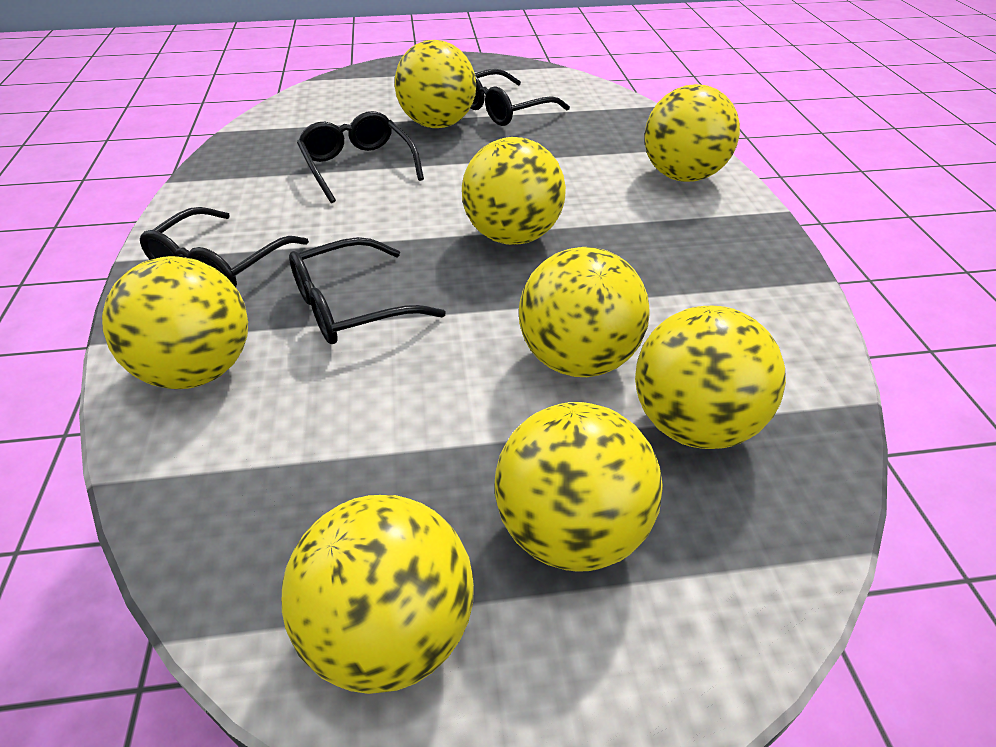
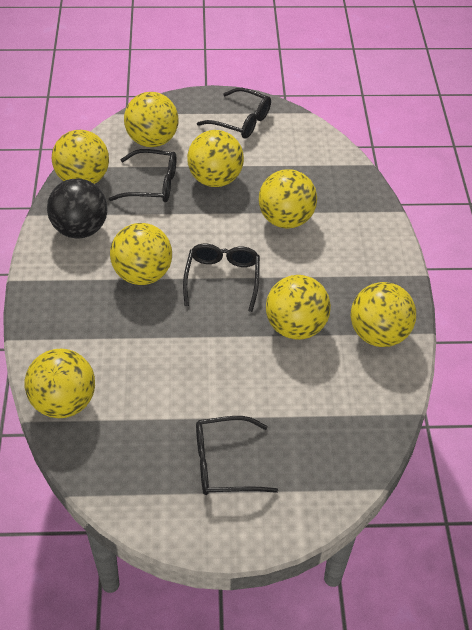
black ball: none = 0 -> [47,178,108,239] = 1

